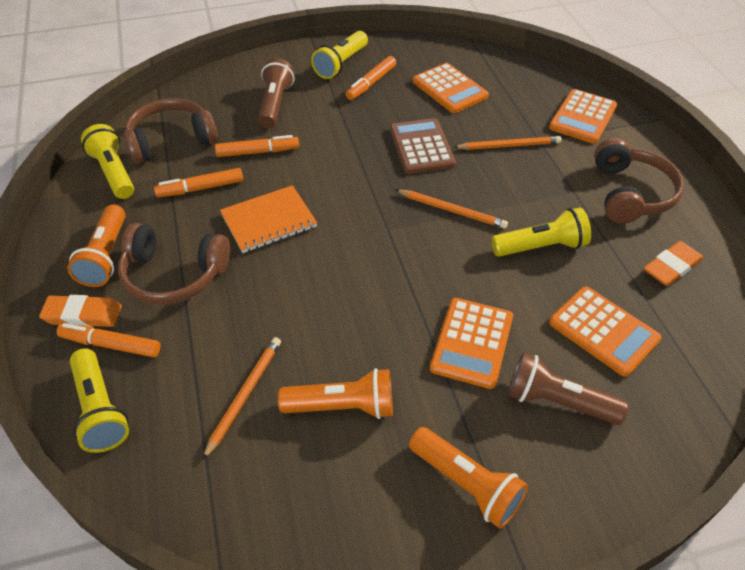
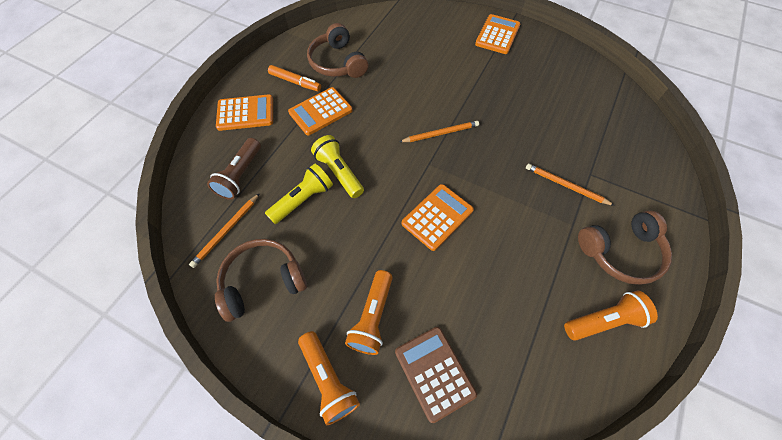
brown flashlight: [258,58,294,128] [508,353,628,425] = 2 -> [207,138,261,200] = 1
orange eraser: [39,295,122,327] [644,241,703,286] = 2 -> none = 0
orange marker: [57,323,160,357] [154,168,243,198] [215,135,299,157] [346,56,396,100] = 4 -> [268,65,321,91] = 1
orange notebook: [220,185,317,253] = 1 -> none = 0
yellow flashlight: [70,348,129,453] [81,124,134,199] [311,31,368,79] [491,208,591,257] = 4 -> [265,163,333,224] [311,135,364,198] = 2

